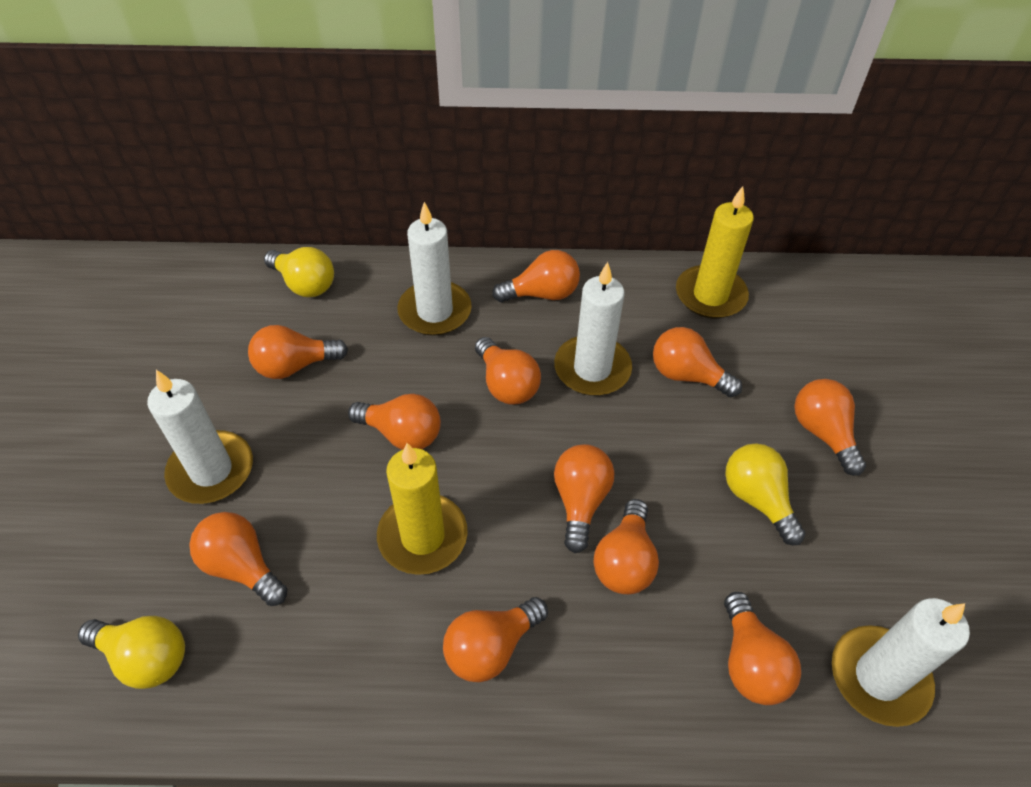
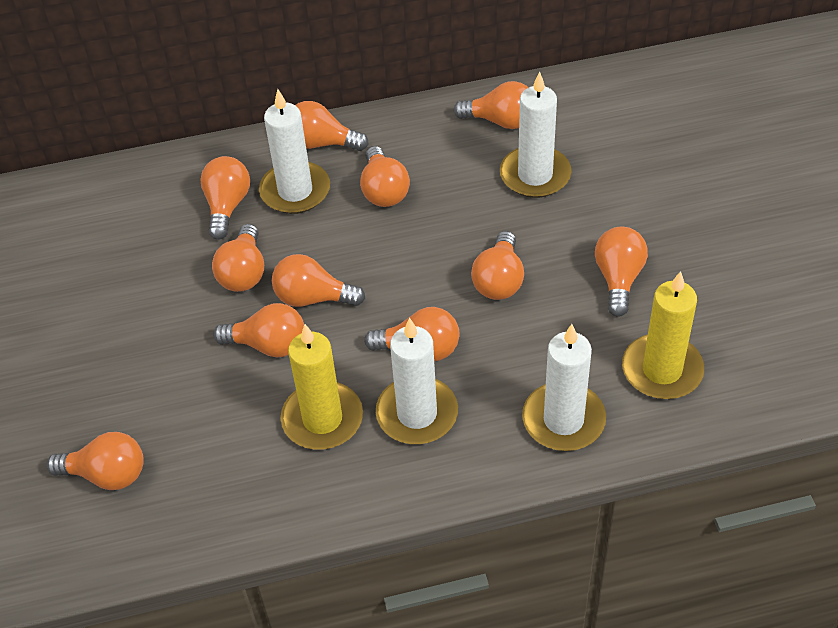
yellow light bulb: [78,616,185,689] [264,247,334,297] [725,443,806,545] = 3 -> none = 0

